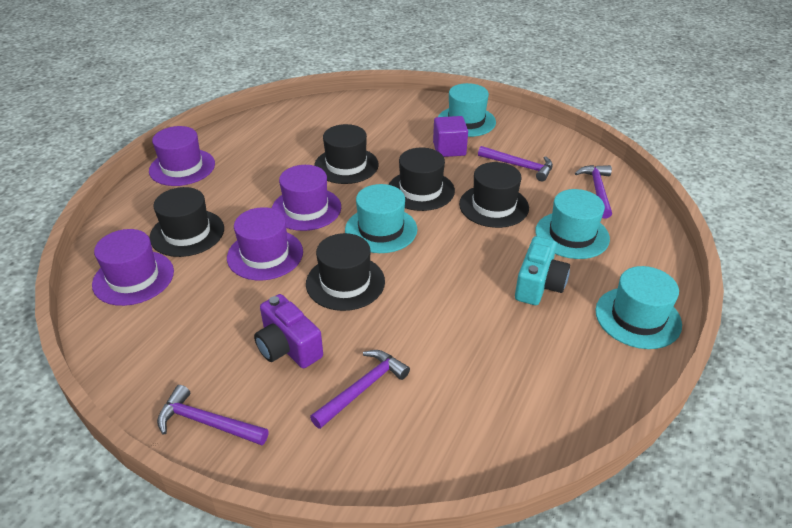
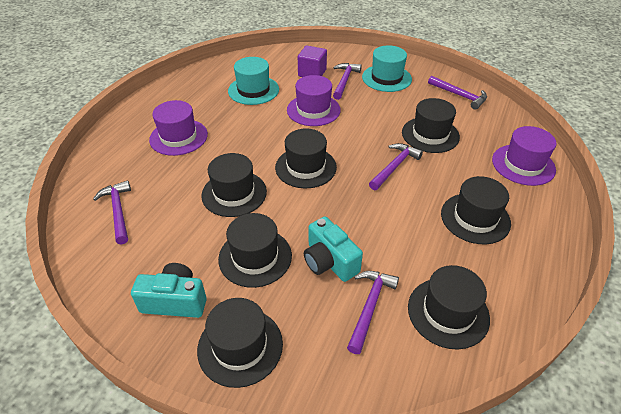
black hat: [149,187,224,257] [306,233,385,311] [314,124,379,184] [389,148,455,211] [459,162,529,228] = 5 -> [197,298,283,388] [201,153,267,217] [218,213,292,288] [275,129,337,188] [402,98,460,153] [408,265,490,349] [441,176,511,244] = 7
purple camera: [254,294,323,368] = 1 -> none = 0
purple hammer: [157,385,269,445] [310,350,410,429] [478,146,553,181] [575,165,612,219] = 4 -> [93,181,131,244] [333,63,362,100] [347,271,399,354] [369,143,423,190] [428,76,487,110] = 5
purple hat: [92,229,174,306] [149,126,215,186] [227,207,303,280] [272,165,341,231] = 4 -> [149,100,208,156] [287,75,341,126] [492,126,557,186] = 3
turquoise camera: [515,236,570,305] = 1 -> [131,263,207,318] [304,217,363,282] = 2
turquoise hat: [345,184,417,253] [438,83,496,137] [535,189,610,259] [595,266,682,349] = 4 -> [228,57,279,105] [362,45,412,92] = 2

